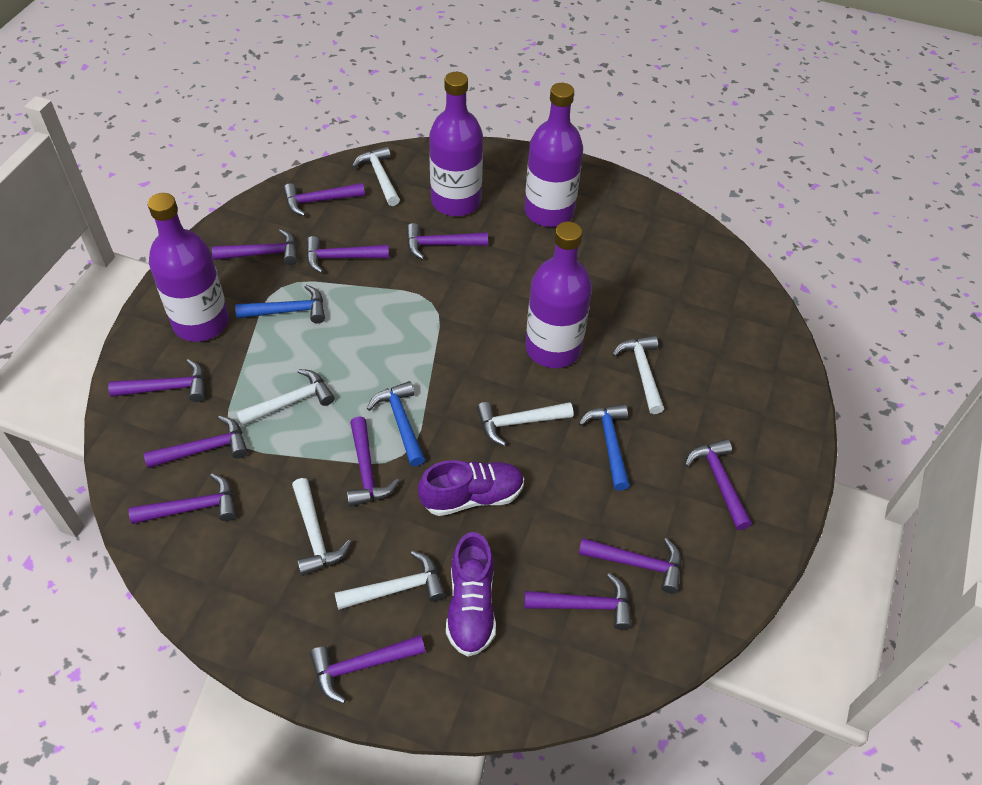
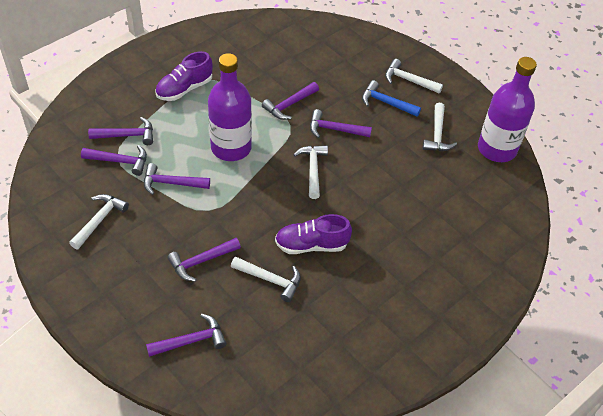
blue hammer: [235,285,325,323] [367,381,425,466] [579,404,630,491] = 3 -> [362,80,421,117] = 1
purple bottle: [148,193,229,342] [429,72,483,216] [525,83,583,227] [526,222,592,368] = 4 -> [208,53,252,161] [478,57,537,162] = 2
purple hammer: [108,359,205,402] [129,473,236,524] [144,415,248,468] [212,229,297,265] [283,183,365,216] [306,236,389,273] [310,635,425,704] [347,416,399,507] [406,223,488,260] [524,573,632,630] [579,538,681,594] [685,439,752,530] = 12 -> [81,145,147,176] [88,117,153,145] [144,163,210,195] [146,314,227,357] [167,238,241,281] [262,82,319,120] [310,109,372,138] = 7
white hammer: [236,369,335,426] [292,478,351,576] [335,550,446,610] [352,146,400,206] [477,402,573,446] [612,336,664,414] = 6 -> [69,194,129,249] [231,256,301,302] [294,145,328,199] [385,59,443,93] [422,103,457,151] = 5

